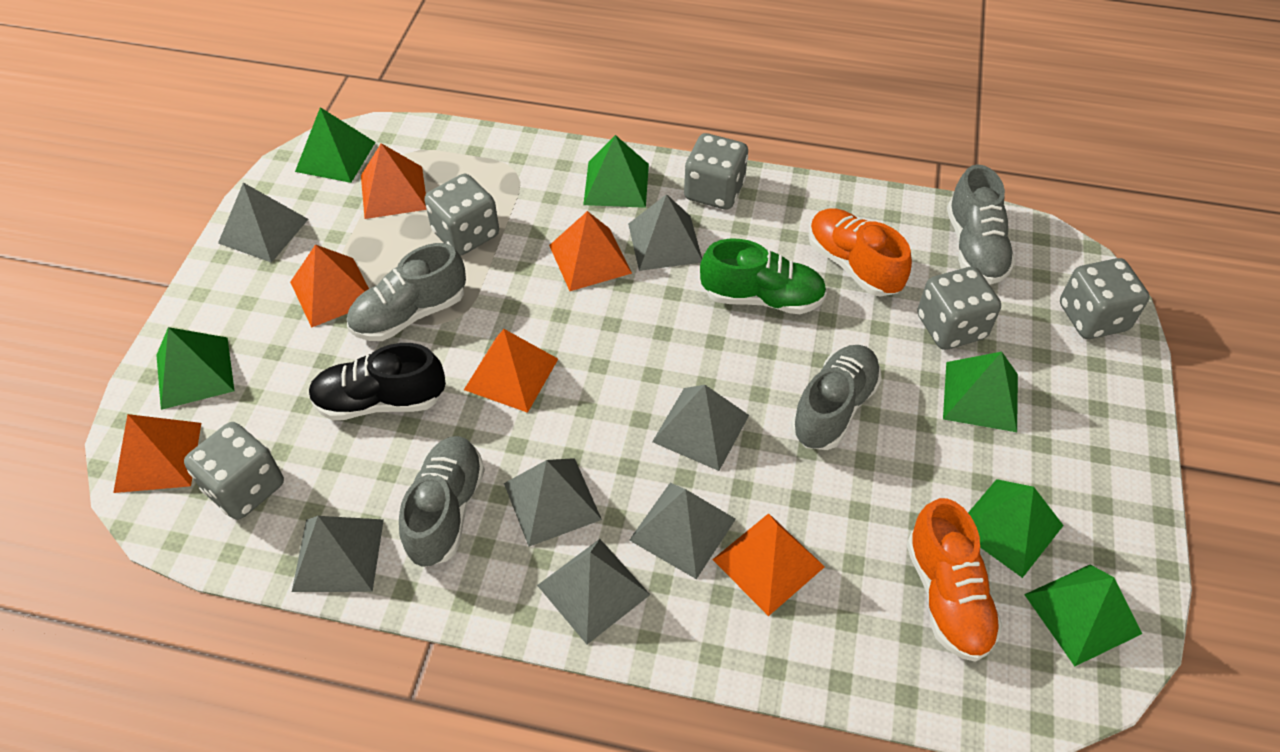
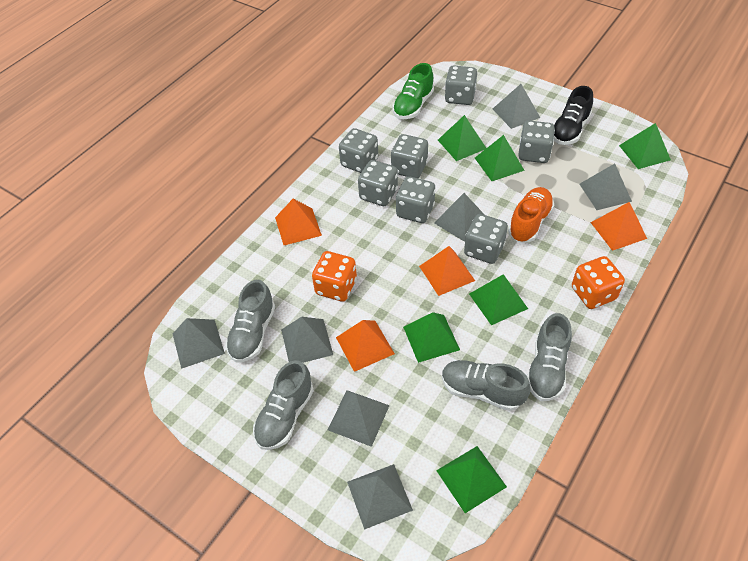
grey dice: [184,422,284,520] [424,174,499,256] [684,133,748,210] [917,267,1001,350] [1060,258,1150,339] = 5 -> [339,128,378,173] [358,160,398,206] [391,134,428,178] [396,176,435,223] [445,66,477,105] [464,214,508,264] [518,121,555,163] = 7
orange dice: none = 0 -> [312,251,357,302] [572,256,625,309] = 2
orange pyramid: [113,414,201,493] [290,244,369,328] [361,143,427,219] [464,329,558,413] [549,211,632,291] [712,513,825,616] = 6 -> [275,199,322,245] [336,320,395,372] [419,246,475,296] [590,202,647,251] = 4
orange shoe: [809,208,912,296] [906,498,1003,662] = 2 -> [508,187,554,242] = 1

